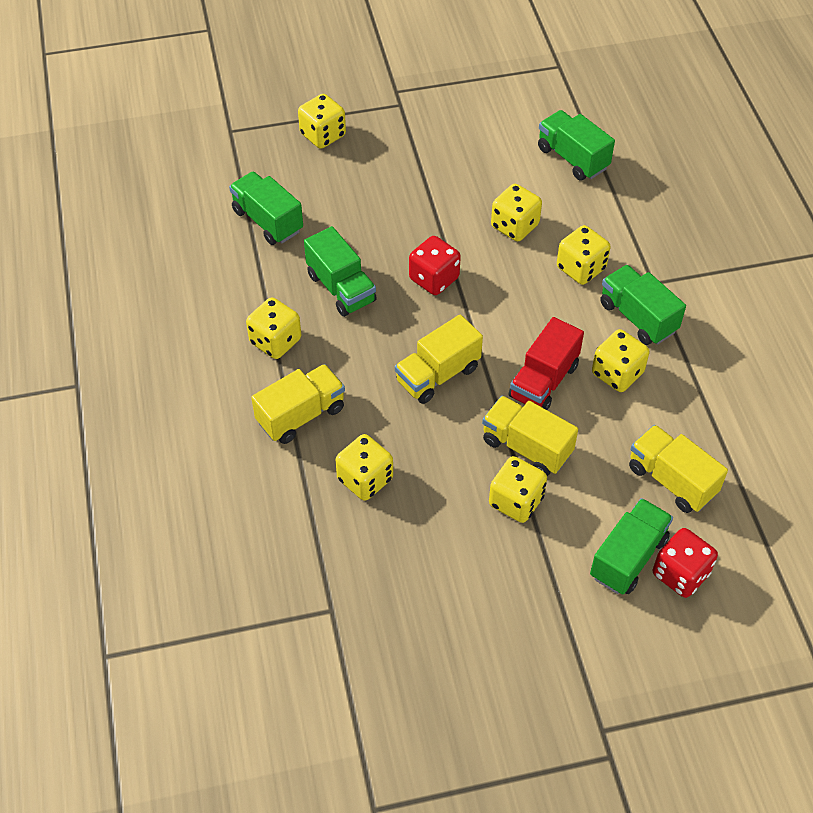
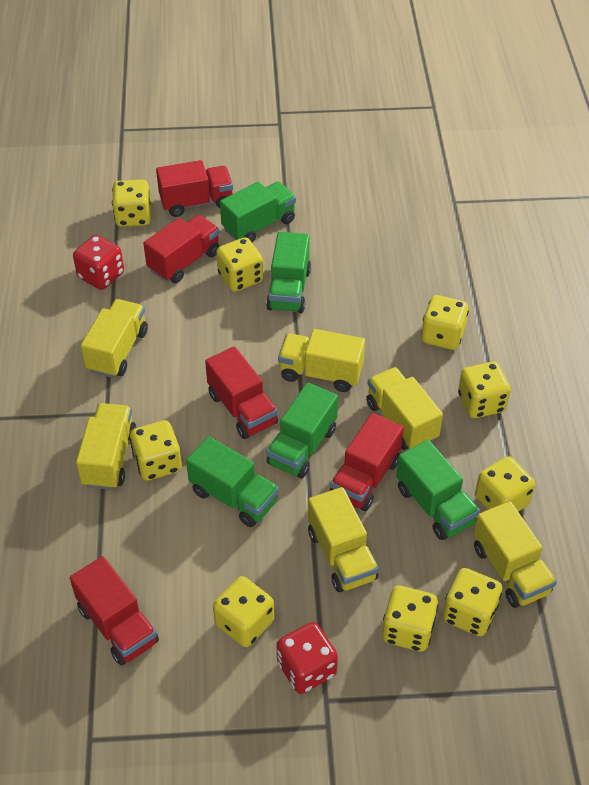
red truck: [509,317,584,410] = 1 -> [70,556,159,665] [143,215,220,283] [156,160,233,217] [205,346,278,439] [330,413,404,511] = 5
yellow dice: [246,297,301,359] [298,94,346,149] [335,434,393,501] [489,456,547,523] [491,184,542,241] [557,225,610,285] [592,329,649,392] = 7 -> [112,180,151,227] [130,420,182,481] [213,576,274,647] [216,237,263,292] [382,586,438,652] [421,295,469,350] [443,568,502,636] [458,362,511,418] [475,456,535,512] = 9
yellow truck: [251,364,345,444] [395,315,483,404] [482,396,578,476] [629,425,728,513] = 4 -> [76,403,136,490] [81,299,148,378] [278,329,365,392] [308,487,379,592] [366,367,443,450] [473,501,557,608] = 6

